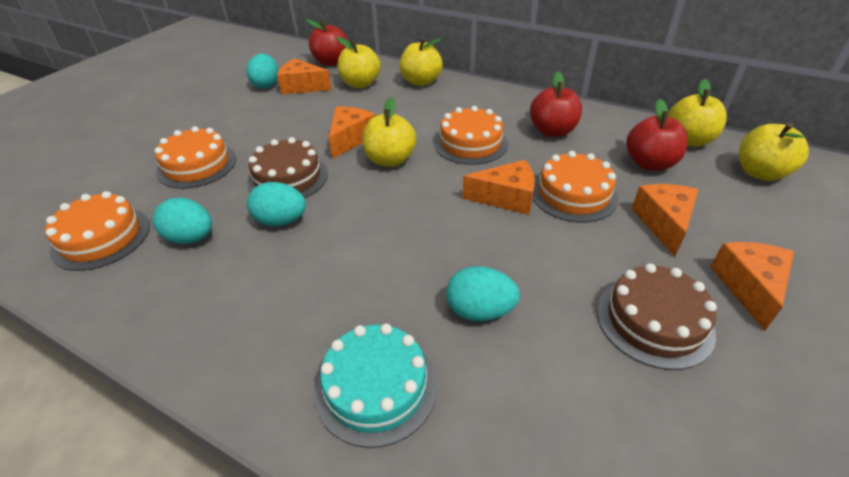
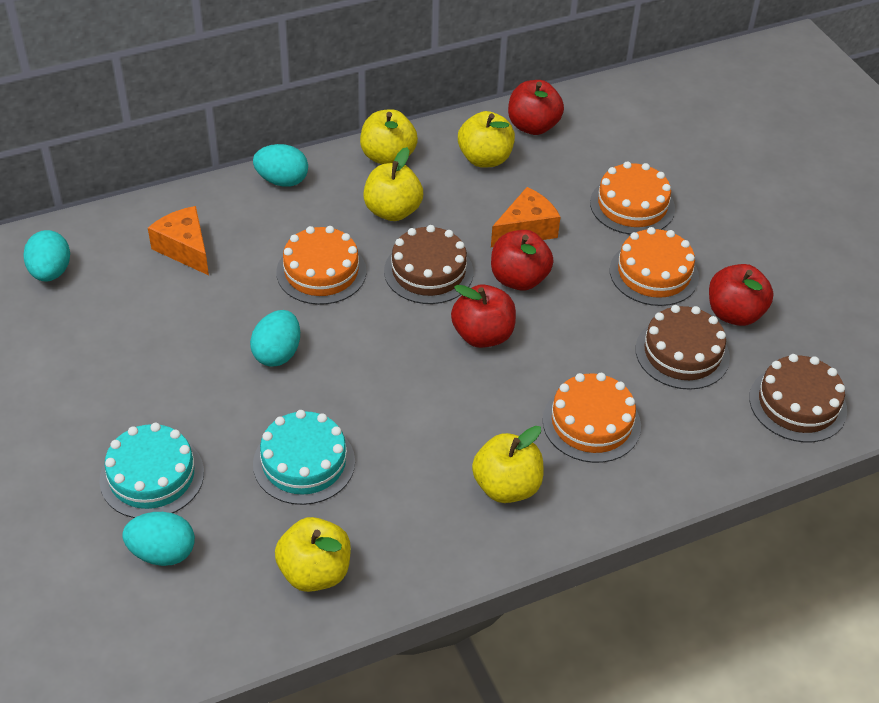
brown cake: [247,137,328,198] [597,263,717,370] = 2 -> [384,225,473,304] [635,305,730,390] [749,354,847,442] = 3
orange cheese: [277,58,332,94] [329,106,375,159] [463,160,535,215] [632,184,699,256] [711,242,794,331] = 5 -> [148,206,209,275] [491,187,560,247] = 2
red apple: [306,19,348,66] [530,72,582,137] [626,99,687,171] = 3 -> [451,285,516,348] [491,230,554,291] [508,80,564,135] [709,264,774,326] = 4
turquoise cake: [315,323,437,448] = 1 -> [99,423,204,518] [253,410,355,505] = 2

